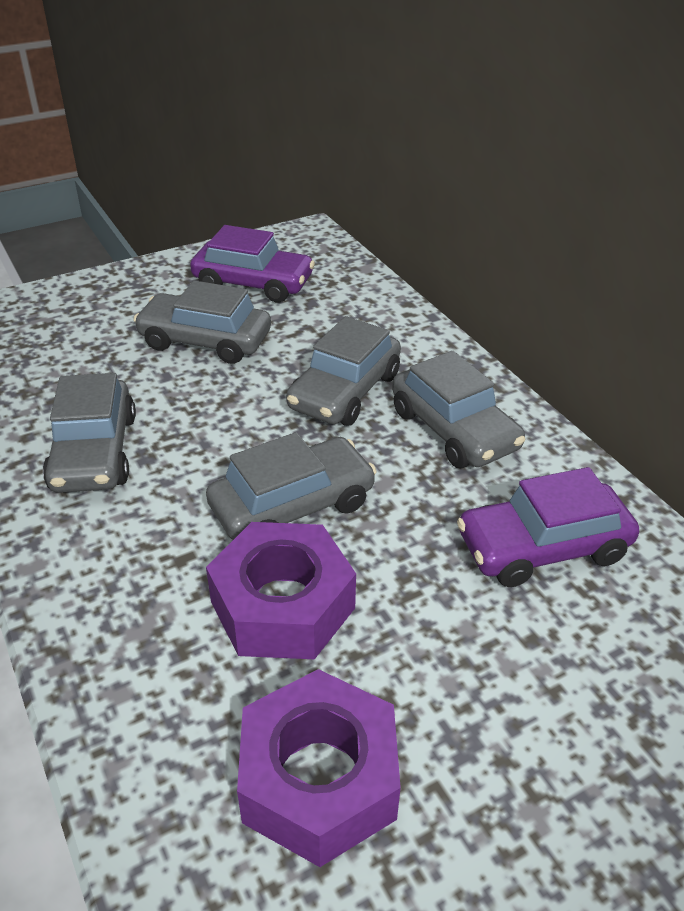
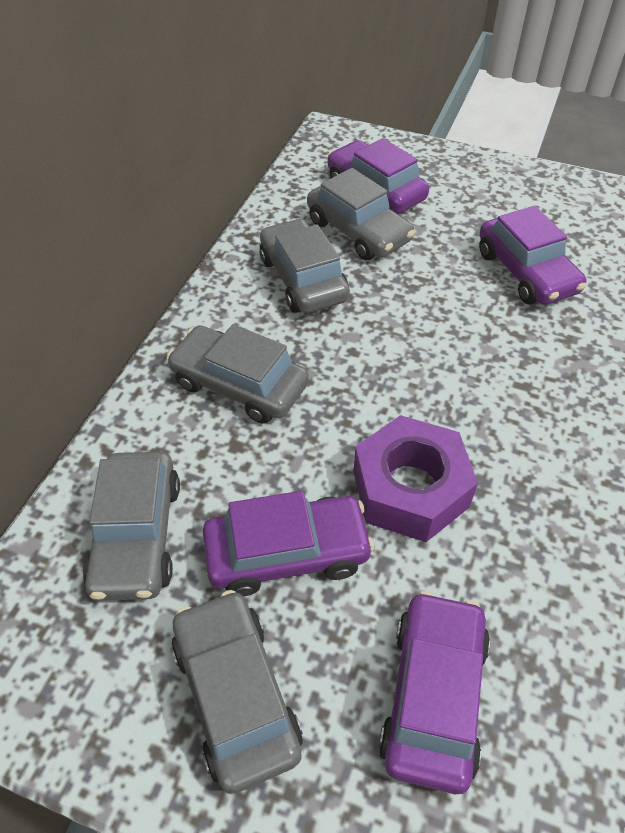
purple car: [190,225,315,302] [457,467,639,587] = 2 -> [203,491,374,597] [328,138,429,214] [379,591,490,794] [479,206,586,305] = 4
purple nut: [206,522,356,659] [237,669,401,867] = 2 -> [353,415,478,542] = 1

